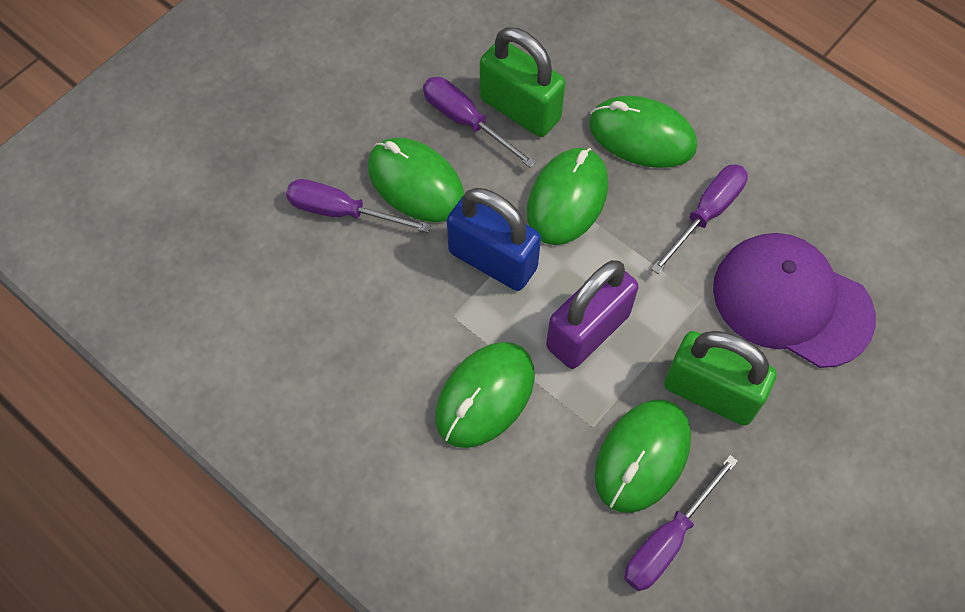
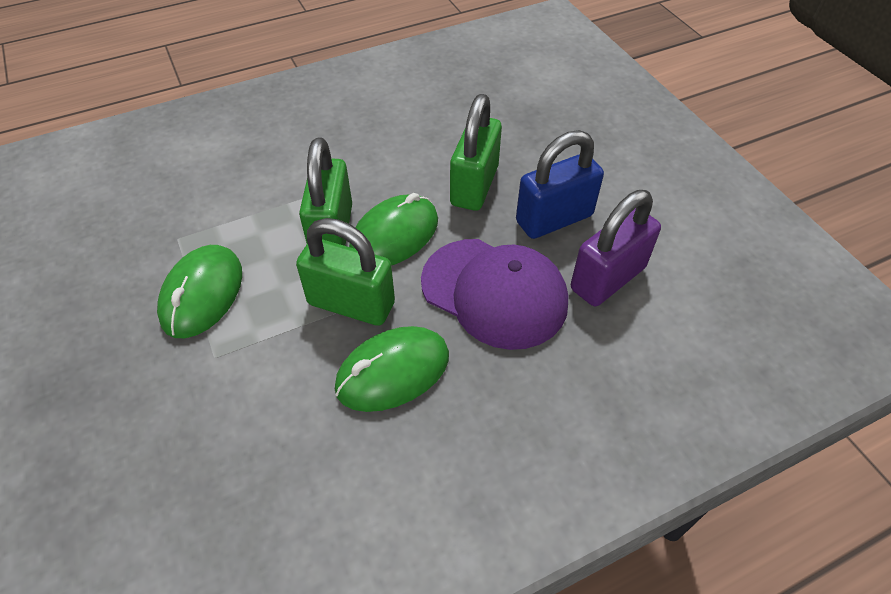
green mouse: [368,138,464,222] [435,342,535,448] [527,148,608,245] [589,96,697,168] [595,400,691,513] = 5 -> [157,245,242,338] [335,326,449,412] [349,193,438,265] = 3
green padlock: [480,27,565,137] [664,331,777,426] = 2 -> [296,218,395,326] [299,137,352,246] [450,94,502,211] = 3
purple screwdriver: [286,179,431,233] [423,77,536,168] [624,455,738,591] [651,164,748,274] = 4 -> none = 0

